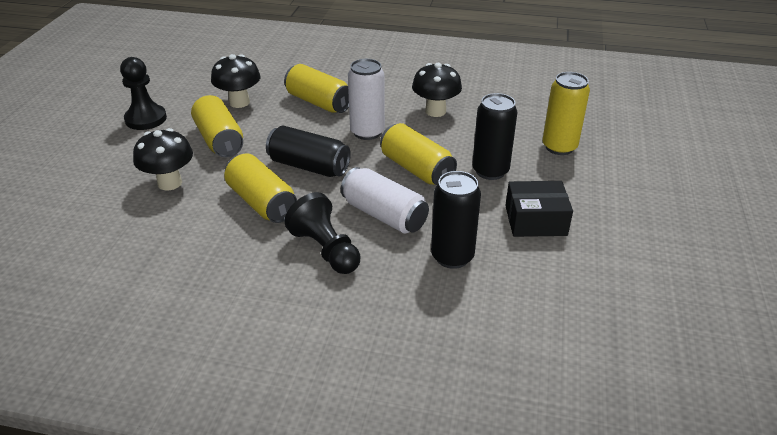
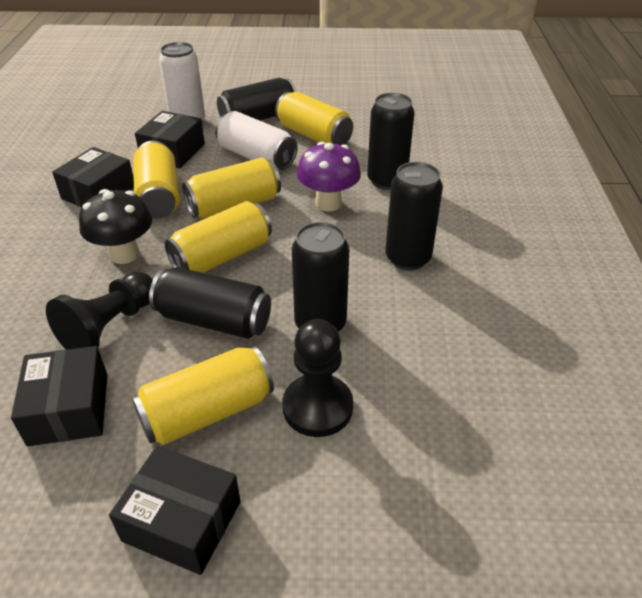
black box: [505,181,573,237] = 1 -> [11,346,107,446] [52,147,134,207] [109,446,241,575] [135,111,205,168] = 4
black can: [266,126,351,177] [431,171,481,269] [472,93,518,180] = 3 -> [149,267,271,339] [217,78,297,121] [292,222,350,332] [367,93,415,190] [385,162,443,270] = 5
black mushroom: [133,128,193,190] [211,54,260,108] [412,63,462,117] = 3 -> [79,189,152,264] = 1
purple mushroom: none = 0 -> [297,142,361,211] = 1

